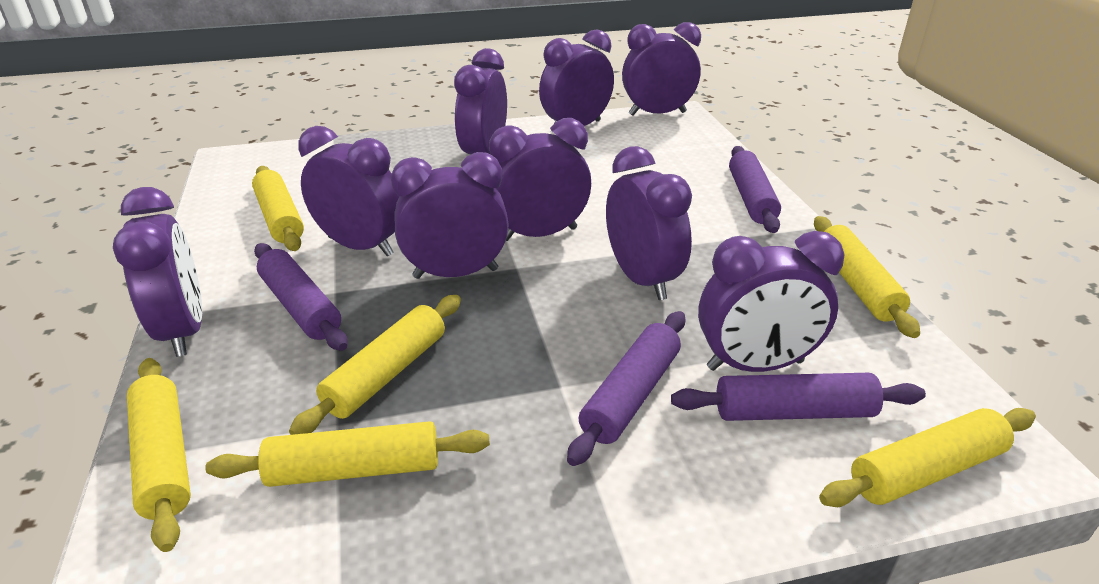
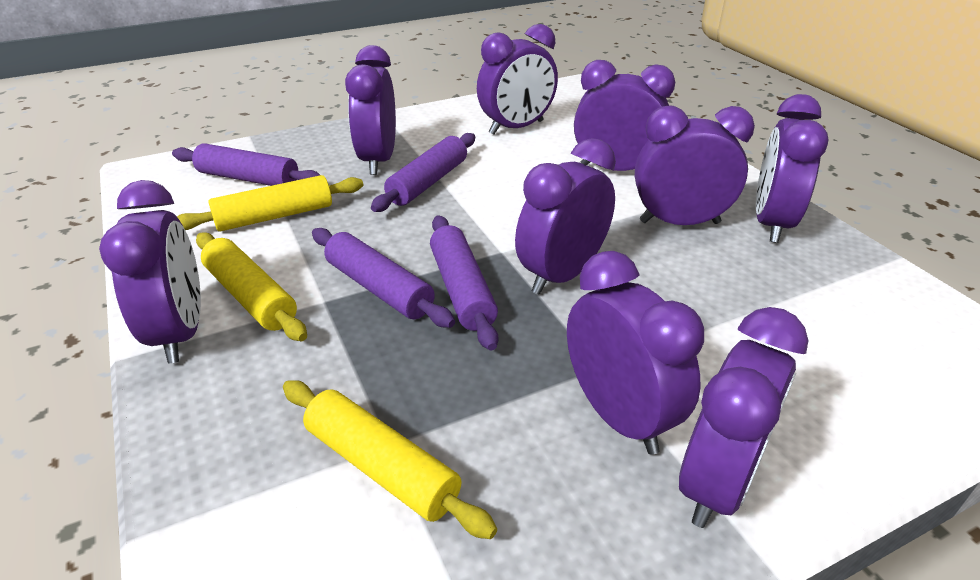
yellow rolling pin: [127,358,191,552] [205,421,490,487] [252,166,304,251] [289,295,461,435] [814,216,920,338] [819,408,1036,507] = 6 -> [177,175,363,231] [196,232,307,341] [283,380,497,539] = 3

